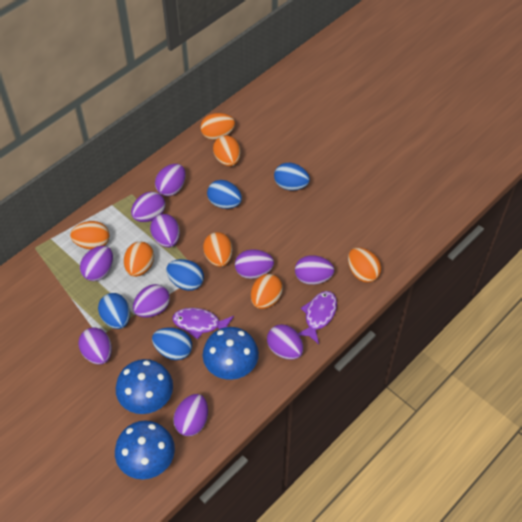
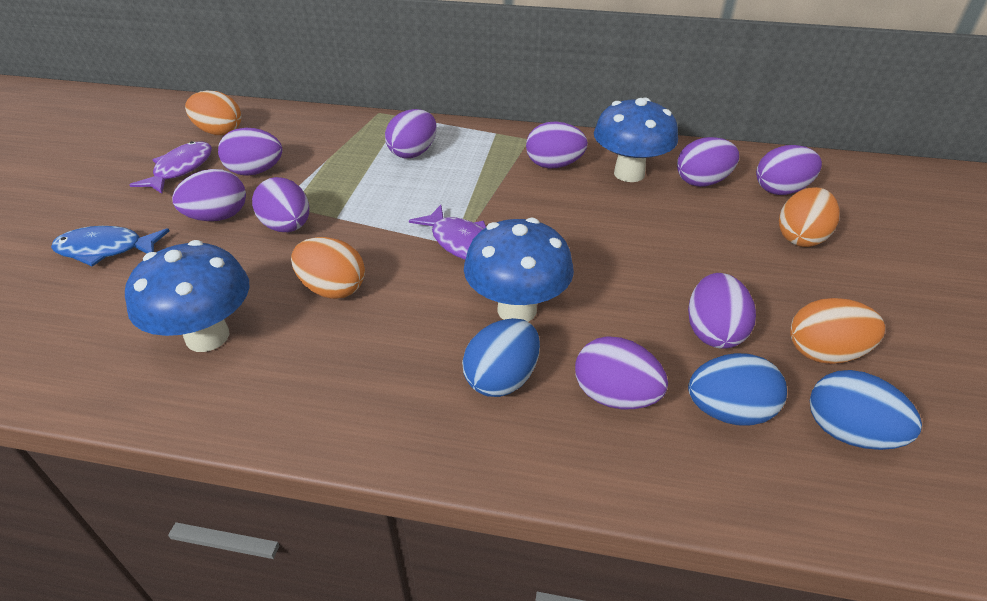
blue egg: [98,293,130,329] [152,328,192,360] [166,259,204,291] [207,180,242,209] [274,163,310,191] = 5 -> [462,318,540,397] [688,353,787,426] [810,370,922,450] = 3
blue fish: none = 0 -> [51,226,169,267] = 1
orange egg: [70,221,110,250] [124,242,154,277] [200,113,235,140] [203,232,233,267] [213,135,241,166] [251,274,283,309] [348,247,382,283] = 7 -> [185,91,241,135] [291,237,365,299] [779,187,840,247] [790,298,885,364] = 4
purple egg: [78,328,112,365] [80,246,113,281] [131,192,165,222] [133,284,170,318] [150,214,180,247] [155,164,186,196] [173,394,208,436] [235,249,274,279] [267,324,303,360] [295,255,334,285] = 10 -> [172,169,246,221] [218,128,283,176] [252,177,309,232] [385,109,437,158] [526,121,588,169] [575,336,668,409] [677,137,739,187] [688,273,756,349] [756,145,822,195] = 9

